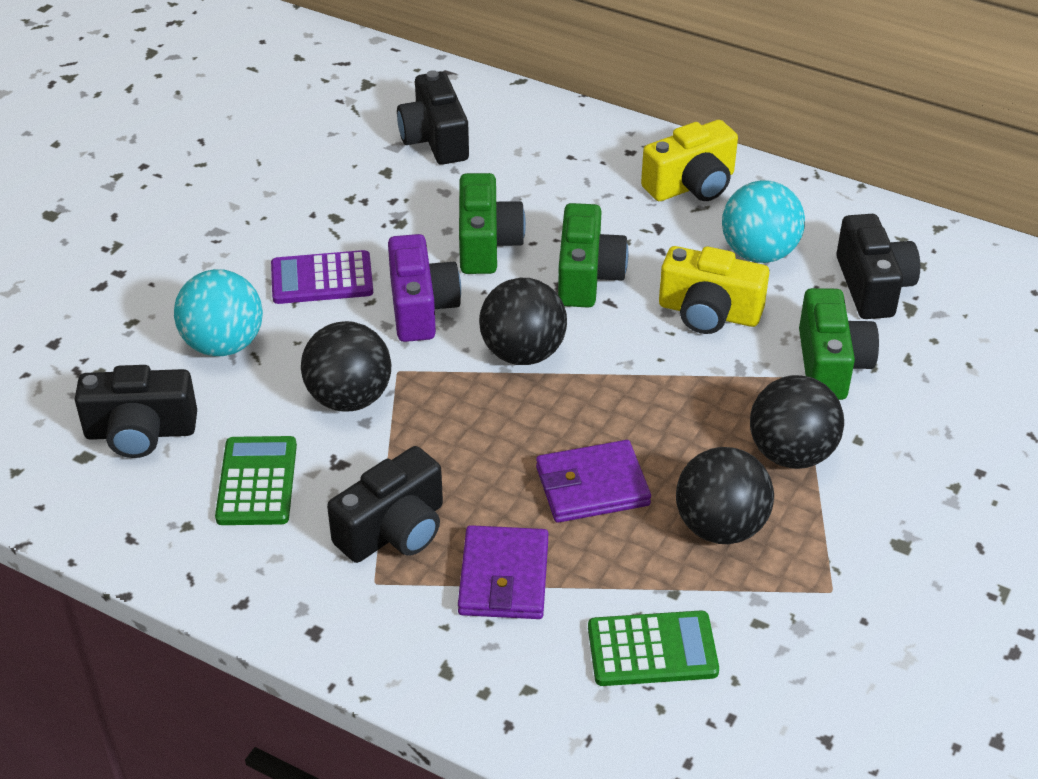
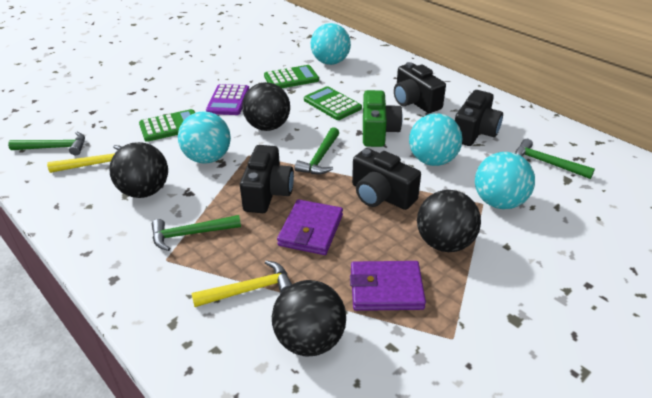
green calculator: [215,436,297,525] [588,610,719,686] = 2 -> [139,109,195,142] [264,65,319,88] [304,86,362,120] = 3
green camera: [459,173,526,274] [558,203,628,308] [799,288,879,400] = 3 -> [363,90,403,147] = 1
green hammer: none = 0 -> [8,132,85,155] [152,215,241,251] [295,127,339,174] [515,139,595,179] = 4
purple camera: [388,234,461,342] = 1 -> none = 0
turquoise ball: [174,269,263,356] [722,180,805,263] = 2 -> [178,112,231,164] [311,23,351,65] [409,114,462,166] [475,152,535,209] = 4
yellow camera: [641,120,738,201] [659,246,769,334] = 2 -> none = 0
yellow hammer: none = 0 -> [47,145,122,173] [191,260,292,307] = 2

